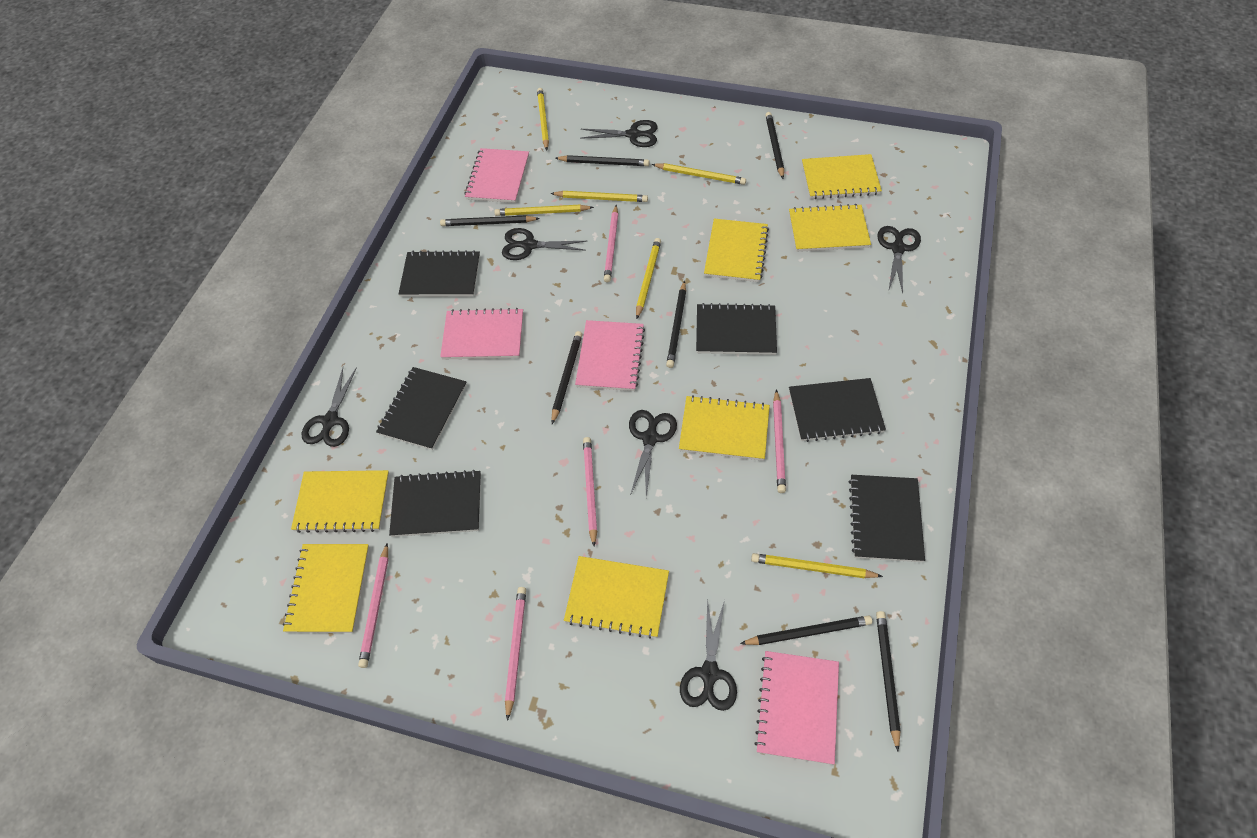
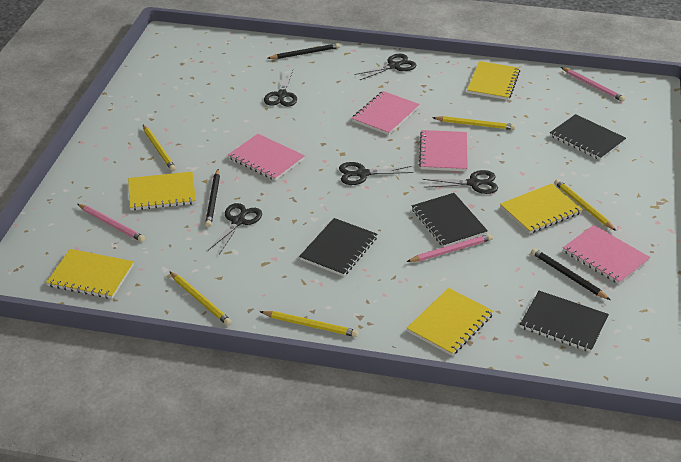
black notebook: [376,367,467,450] [389,470,481,537] [399,250,480,297] [696,303,777,355] [789,378,886,442] [849,475,925,562] = 6 -> [299,218,377,277] [412,193,488,247] [520,291,609,352] [550,114,626,160] = 4
black pencil: [440,216,540,226] [551,331,582,424] [555,155,650,166] [666,281,686,368] [740,615,872,645] [765,112,784,179] [876,611,900,752] = 7 -> [205,169,220,227] [267,43,340,59] [531,248,611,300] = 3
black scissors: [302,367,357,447] [502,228,587,260] [580,120,658,147] [629,410,677,497] [680,598,737,711] [877,226,921,293] = 6 -> [208,203,262,254] [264,70,297,107] [339,162,413,185] [354,54,416,80] [423,170,498,194] = 5
pink pencil: [358,543,389,668] [505,587,526,721] [583,437,597,546] [604,205,618,283] [773,389,786,493] = 5 -> [77,204,145,242] [406,234,493,262] [561,67,625,102] = 3
yellow notebook: [283,544,369,633] [291,470,389,533] [564,556,669,639] [679,395,770,461] [704,219,769,282] [789,204,871,252] [802,154,882,199] = 7 -> [46,249,134,299] [128,172,196,211] [407,288,494,356] [467,61,520,100] [500,184,583,234] = 5
yellow pencil: [494,205,594,216] [537,88,549,150] [550,191,648,202] [636,238,661,319] [652,163,746,185] [751,553,883,578] = 6 -> [143,125,176,171] [169,271,232,326] [260,311,359,337] [432,116,516,130] [554,179,616,231] = 5

